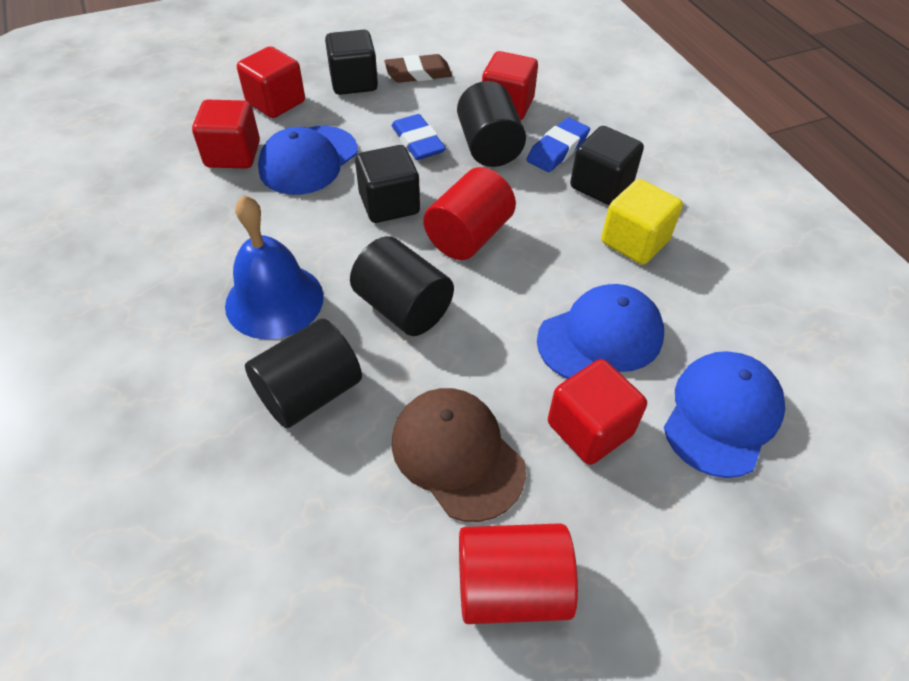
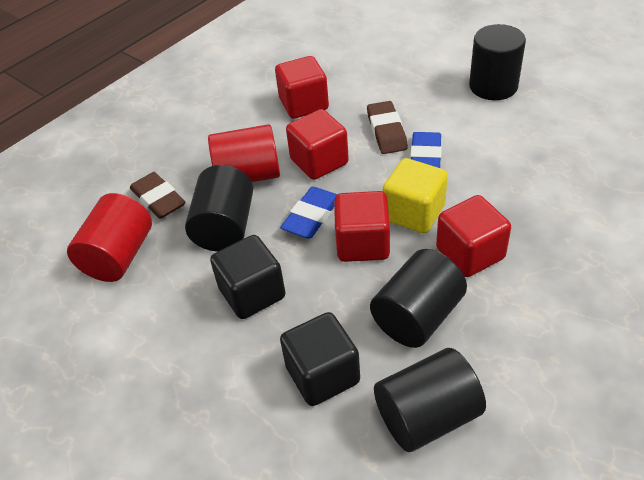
black cube: [325,30,378,95] [355,145,420,223] [570,126,644,205] = 3 -> [210,235,285,319] [280,312,360,406] = 2
black cylinder: [245,318,362,428] [350,236,454,336] [457,81,526,167] = 3 -> [185,165,253,252] [370,249,467,348] [374,348,486,452] [469,24,526,100] = 4
blue bell: [225,195,324,339] = 1 -> none = 0
blue cap: [258,126,358,195] [537,284,664,379] [664,351,785,478] = 3 -> none = 0
brown cap: [392,388,526,522] = 1 -> none = 0
brown eraser: [384,54,452,83] = 1 -> [130,172,185,219] [367,101,408,154] = 2

